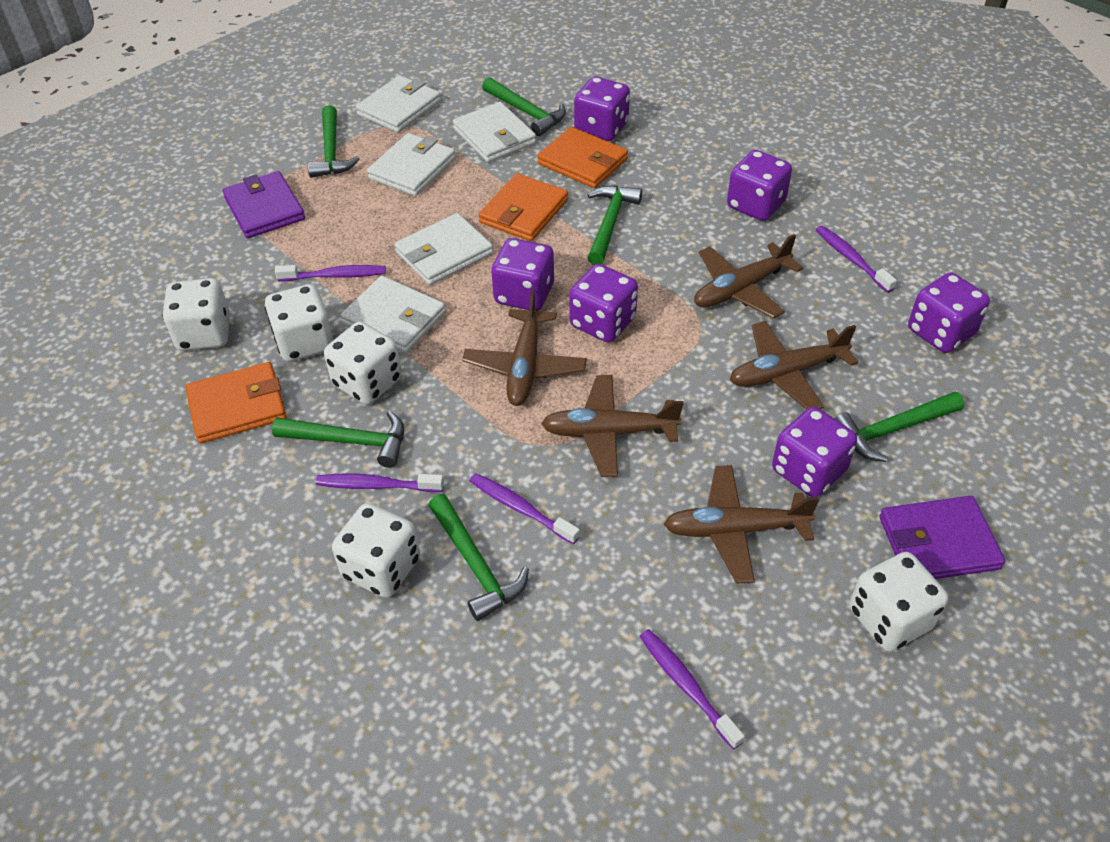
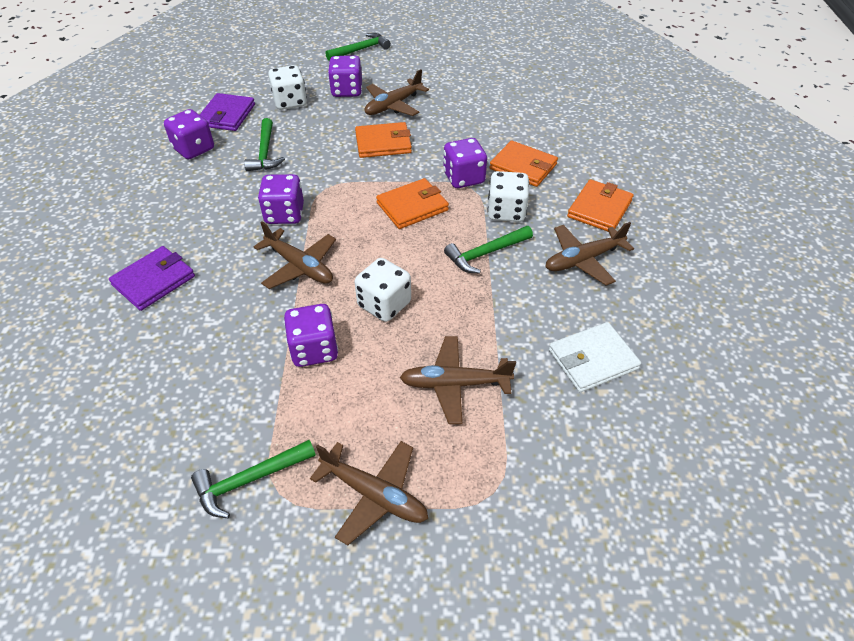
green hammer: [272,411,404,468] [307,105,360,178] [428,494,529,621] [482,77,566,136] [587,185,642,265] [834,392,964,462] = 6 -> [191,440,316,518] [244,118,285,171] [325,33,391,61] [444,226,533,273] = 4
orange wallet: [185,362,287,443] [478,173,568,241] [537,127,628,188] = 3 -> [355,122,412,158] [376,178,449,229] [490,141,558,187] [567,179,634,232] = 4
purple dice: [491,238,554,311] [569,264,638,343] [574,77,630,141] [727,150,792,221] [772,407,857,497] [908,272,990,353] = 6 -> [164,109,214,159] [258,174,304,224] [284,304,338,367] [328,56,362,97] [443,138,487,188] = 5
purple toothbrush: [275,265,386,281] [316,474,444,492] [470,473,580,545] [640,629,745,749] [816,226,897,293] = 5 -> none = 0
white dice: [163,278,230,351] [265,284,334,362] [324,322,402,404] [332,503,420,598] [849,552,948,652] = 5 -> [268,65,307,110] [355,258,411,322] [487,171,529,222] = 3
white wallet: [341,276,446,353] [356,75,441,133] [367,133,456,196] [395,213,493,285] [453,102,536,162] = 5 -> [549,322,641,392] = 1

